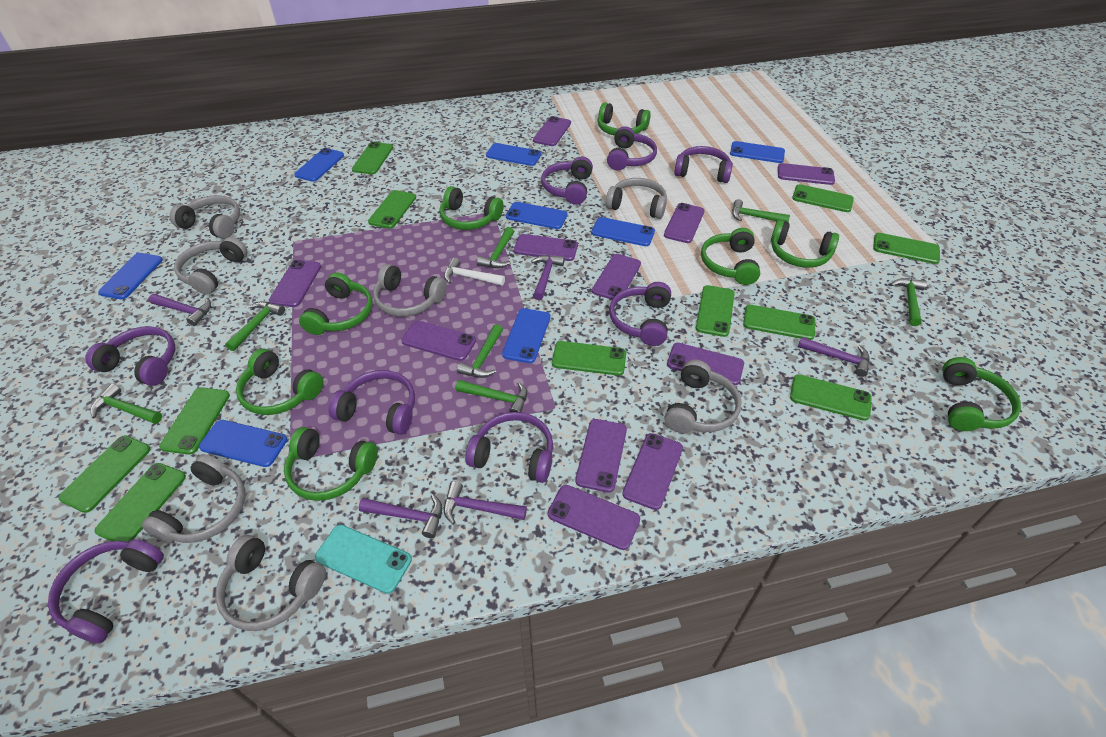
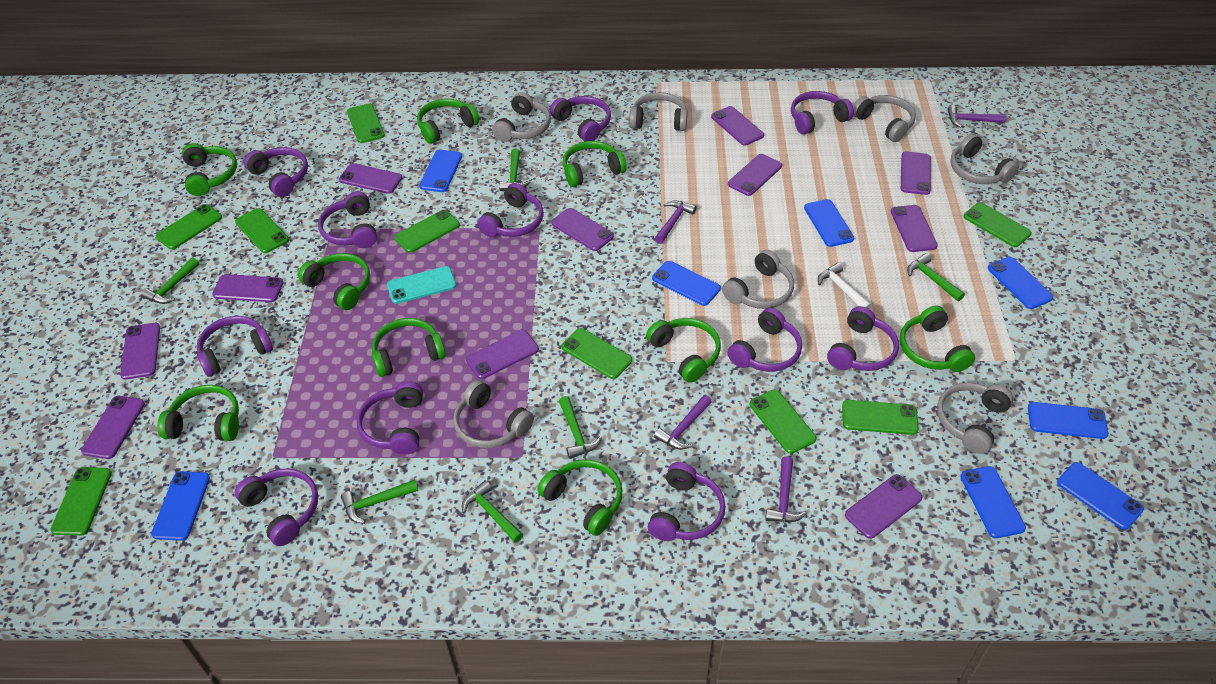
green hammer: [90,383,162,424] [225,301,285,351] [456,380,527,412] [457,324,503,378] [477,227,514,268] [732,199,790,222] [890,278,927,326] = 7 -> [141,257,200,304] [341,479,418,524] [462,480,523,543] [499,149,530,191] [559,396,602,459] [907,253,965,301] = 6
green headphones: [236,349,323,415] [284,427,378,501] [299,272,373,335] [440,186,503,230] [598,102,651,136] [701,228,760,285] [771,220,839,268] [942,357,1021,431] = 8 -> [157,385,239,441] [182,143,237,196] [298,253,370,310] [372,318,446,377] [417,99,479,144] [537,459,622,536] [563,141,627,187] [646,318,721,383] [900,306,975,372] = 9
green phone: [59,435,150,513] [94,463,186,542] [159,387,230,455] [352,142,393,174] [368,190,416,229] [552,341,626,376] [696,285,735,337] [743,305,815,340] [790,374,872,421] [792,184,854,212] [873,233,940,264] = 11 -> [50,467,112,536] [156,204,222,250] [235,208,289,253] [347,103,385,143] [394,210,460,253] [561,328,632,379] [749,389,816,454] [842,400,919,435] [964,202,1032,247] = 9
purple hammer: [149,294,211,326] [359,494,442,538] [444,481,527,524] [531,255,565,300] [798,337,870,377] = 5 -> [654,395,712,450] [655,201,696,244] [765,457,807,522] [947,105,1006,128] = 4
purple headphones: [48,539,164,644] [85,326,175,386] [329,370,415,435] [465,412,553,483] [541,157,593,205] [607,126,657,171] [609,282,671,346] [674,146,733,183] = 8 -> [197,316,273,377] [235,468,318,546] [244,147,308,197] [318,191,377,248] [357,381,423,455] [477,183,544,237] [550,96,611,141] [648,462,726,541] [727,307,802,372] [791,91,854,134] [827,306,899,371] = 11

